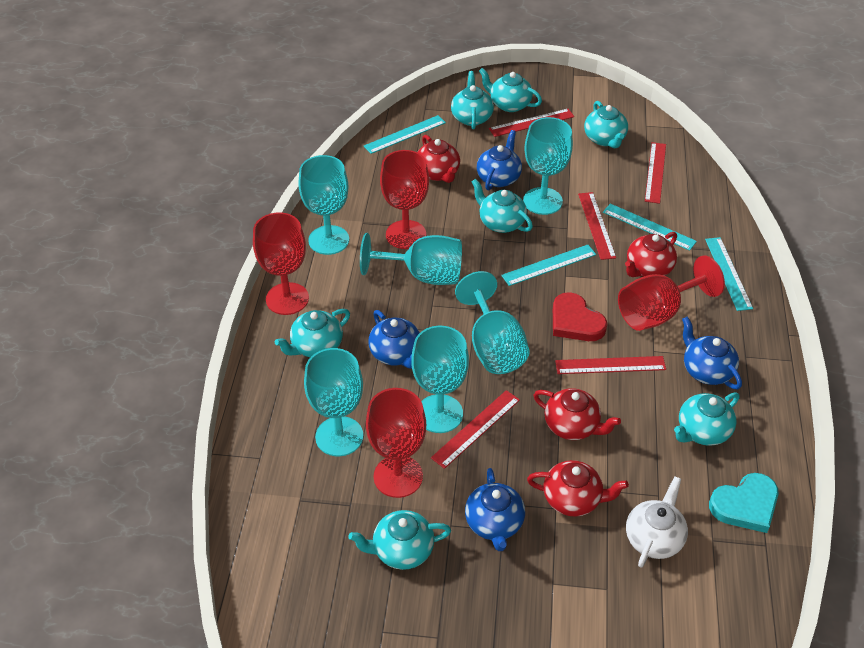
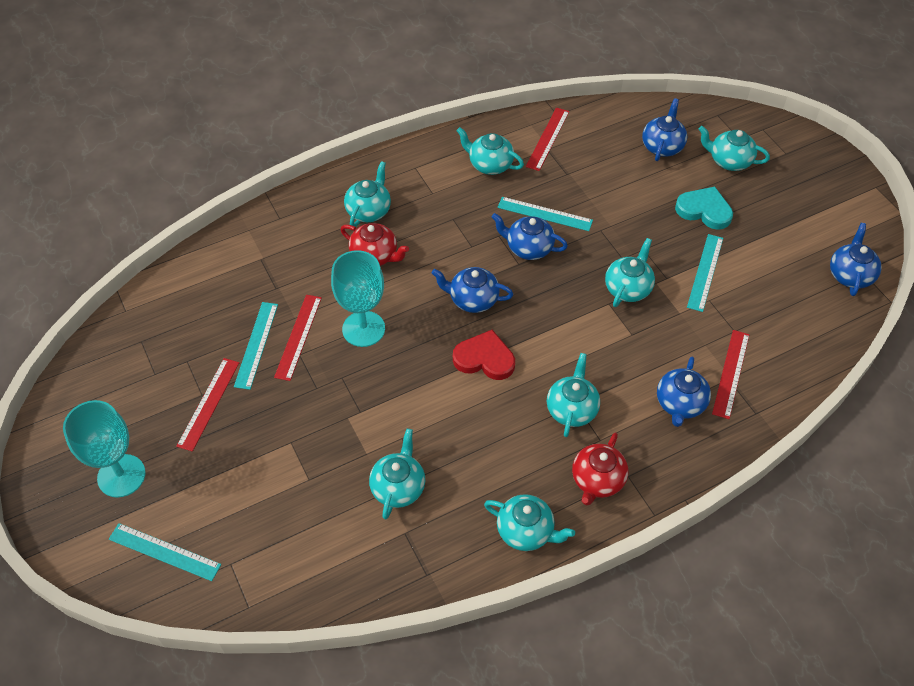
blue teapot: [368,310,420,369] [465,468,525,551] [477,130,522,191] [682,316,742,389] = 4 -> [432,267,513,313] [492,213,568,260] [642,98,688,161] [657,357,711,427] [830,223,882,296] = 5
red goblet: [253,212,309,315] [366,388,426,498] [380,150,429,249] [618,255,725,331] = 4 -> none = 0
red ruler: [431,390,520,469] [489,109,574,137] [555,356,666,374] [578,192,616,260] [645,142,666,204] = 5 -> [176,358,239,452] [274,295,322,381] [526,107,570,171] [712,330,750,419] = 4
red teapot: [418,135,460,183] [527,460,629,517] [534,388,621,440] [625,232,677,277] = 4 -> [340,223,409,266] [572,432,628,505] = 2
turquoise goblet: [298,155,349,255] [304,348,363,456] [360,233,462,285] [411,326,469,433] [455,271,530,374] [523,117,573,215] = 6 -> [63,400,146,498] [331,250,385,347] = 2
white teapot: [626,476,688,568] = 1 -> none = 0

